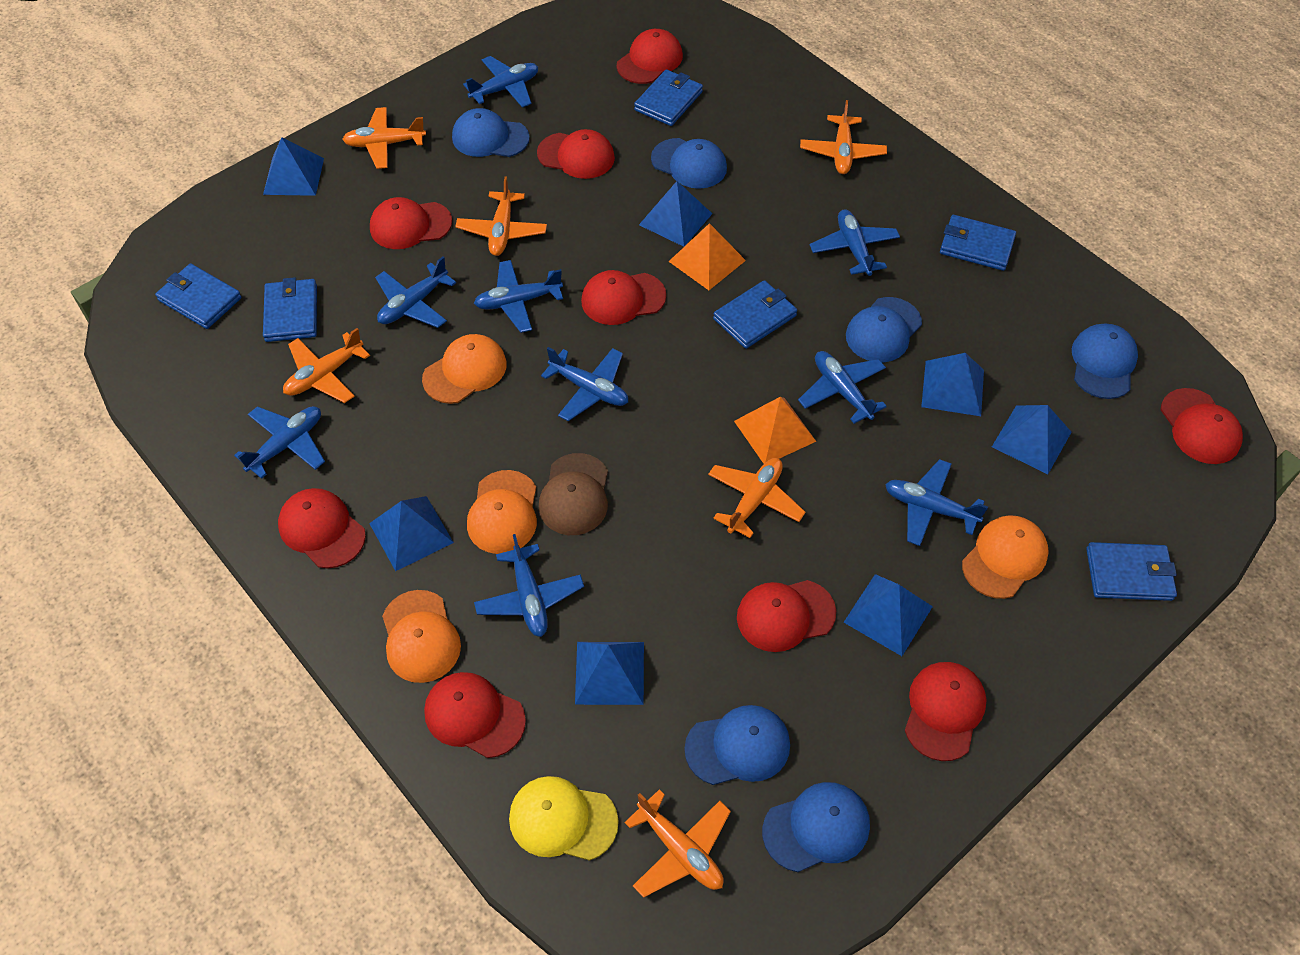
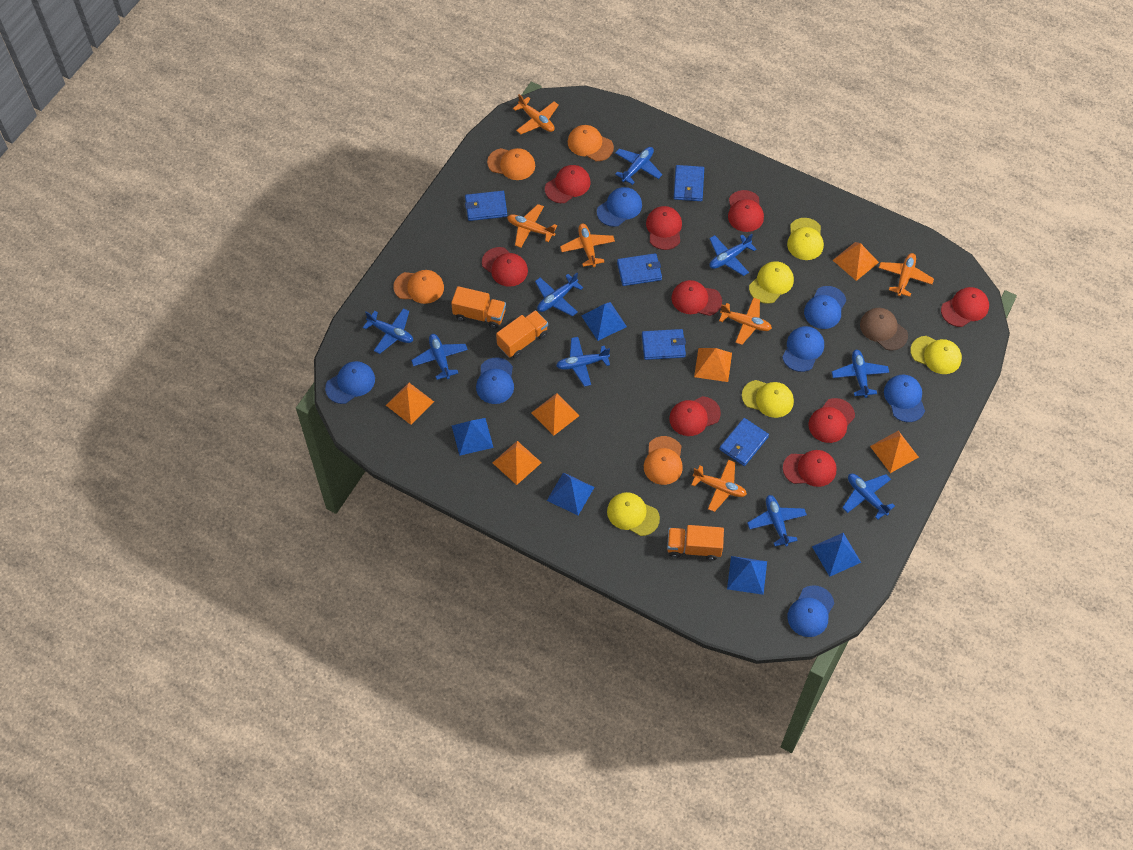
blue cap: [452,108,530,157] [651,138,727,189] [684,705,790,785] [762,782,870,872] [846,297,922,362] [1072,324,1138,399] = 6 -> [325,361,375,404] [476,357,514,404] [597,187,642,227] [782,326,824,372] [787,585,834,637] [804,286,846,329] [884,375,925,422] = 7
blue pyramid: [263,137,324,196] [369,496,454,571] [575,642,644,705] [639,181,712,247] [844,574,933,656] [921,353,984,416] [992,405,1071,474] = 7 -> [452,418,494,456] [547,472,595,515] [582,302,627,341] [727,556,767,595] [812,533,861,577] = 5
blue wallet: [155,263,242,329] [263,277,317,342] [634,70,703,126] [713,280,797,349] [940,215,1016,271] [1086,542,1177,601] = 6 -> [465,191,507,221] [617,253,662,286] [642,329,686,360] [674,165,704,201] [720,418,769,466] = 5
orange pyramid: [668,223,746,290] [734,397,817,464] = 2 -> [386,383,434,425] [492,441,542,485] [531,393,580,436] [694,348,732,382] [833,242,879,281] [870,431,919,473] = 6
orange truck: none = 0 -> [451,286,506,329] [496,310,548,358] [667,525,724,561] = 3
yellow cap: [509,776,619,861] = 1 -> [607,492,660,536] [742,380,794,418] [749,261,794,304] [787,218,824,260] [910,336,962,374] = 5

